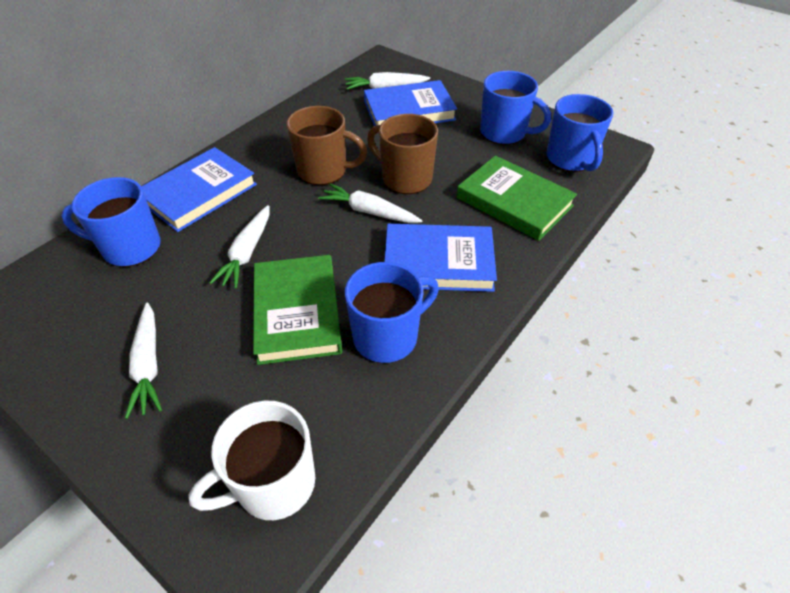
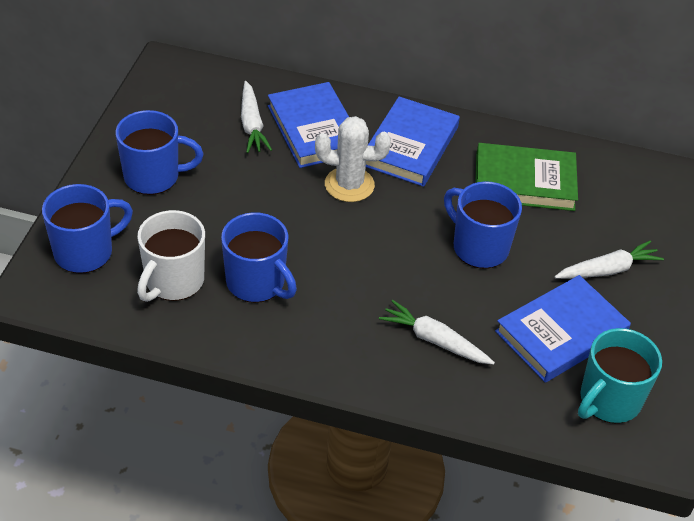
brown mug: [286,106,367,185] [367,114,438,194] = 2 -> none = 0
green book: [253,255,342,365] [457,156,577,241] = 2 -> [475,143,578,211] = 1
turquoise mug: none = 0 -> [578,328,662,423] = 1
white cactus: none = 0 -> [315,116,391,202] = 1
white carrot: [125,303,162,419] [209,205,269,289] [318,184,423,223] [345,72,430,90] = 4 -> [241,81,272,153] [379,300,495,364] [555,241,664,279] = 3

